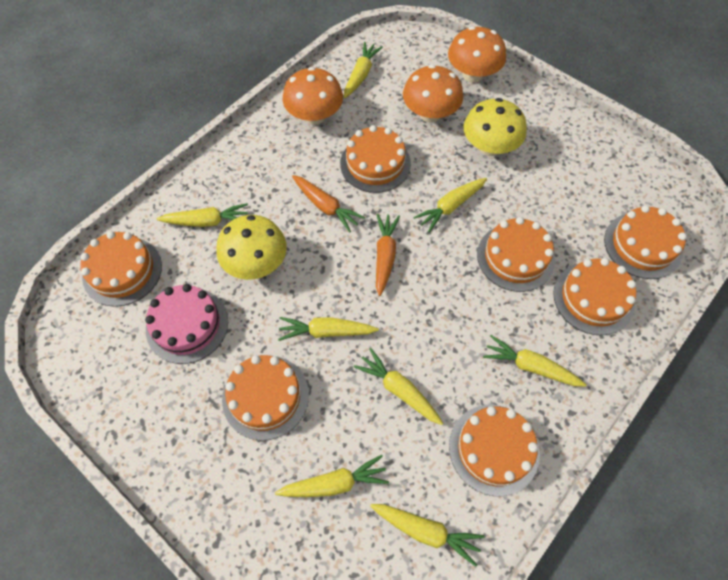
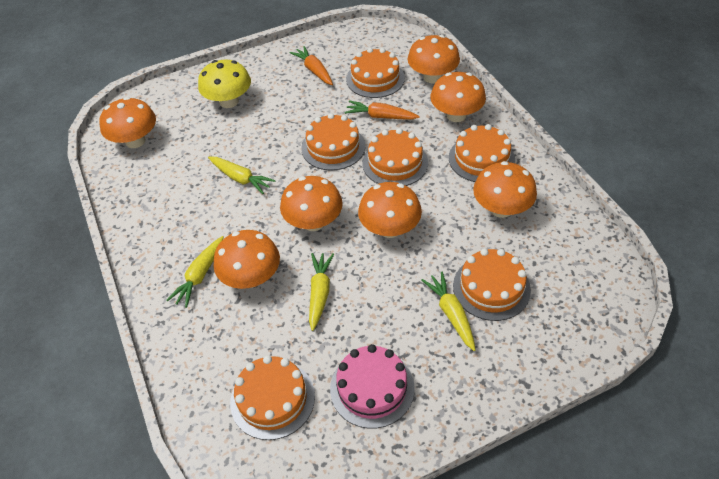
orange cake: [80,231,162,307] [222,355,309,440] [340,125,411,193] [449,405,540,496] [477,217,555,292] [553,258,636,335] [604,205,687,279] = 7 -> [230,355,315,440] [302,113,365,171] [346,48,405,98] [363,128,428,186] [449,124,515,182] [453,248,531,321] = 6
orange mushroom: [283,67,343,125] [403,65,463,122] [448,26,506,83] = 3 -> [99,97,156,148] [213,230,280,289] [280,176,342,231] [358,182,422,238] [408,35,460,84] [430,72,486,122] [473,161,537,218] = 7
yellow carrot: [157,203,248,227] [275,455,389,497] [278,317,379,341] [344,42,383,98] [354,348,443,425] [370,504,485,567] [413,178,487,233] [483,335,587,387] = 8 -> [166,236,224,308] [208,156,276,194] [309,253,334,331] [421,272,475,351] = 4
yellow mushroom: [216,215,287,280] [464,98,527,156] = 2 -> [198,60,251,108] = 1

